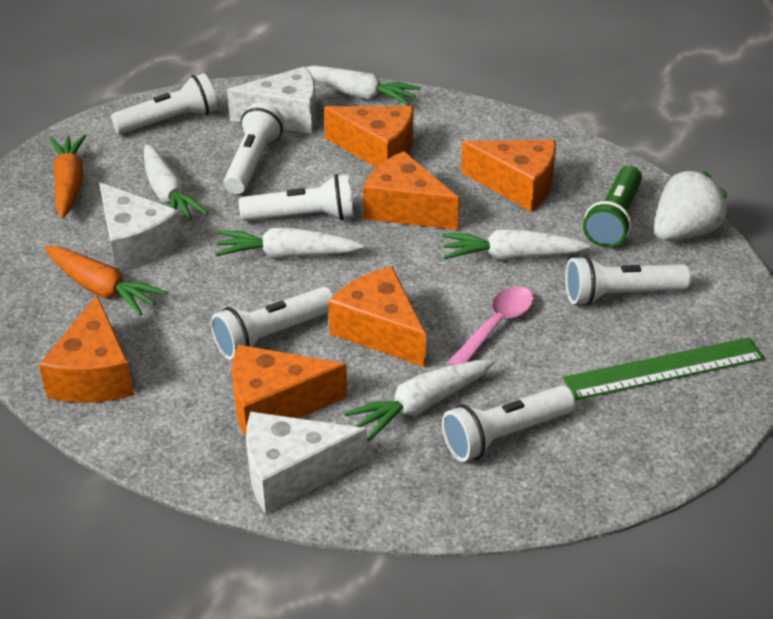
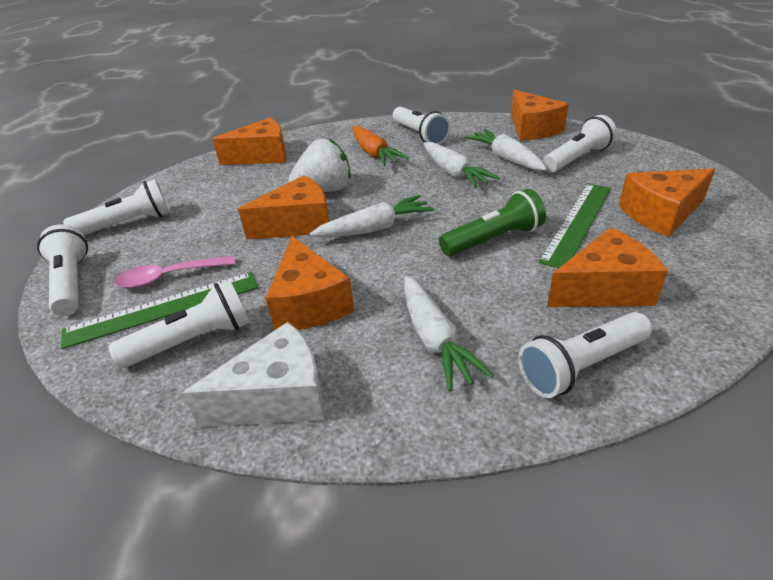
green ruler: [563,337,765,400] = 1 -> [61,272,258,349] [539,183,611,268] = 2
orange carrot: [44,246,168,316] [50,135,86,218] = 2 -> [353,125,409,166] = 1
white carrot: [144,144,208,220] [215,228,364,258] [306,66,421,105] [345,360,495,442] [442,229,591,260] = 5 -> [309,195,434,238] [404,276,494,392] [424,142,499,188] [465,129,547,171] = 4
white cheese: [99,183,183,272] [227,66,316,134] [246,412,367,514] = 3 -> [182,322,324,427] = 1

